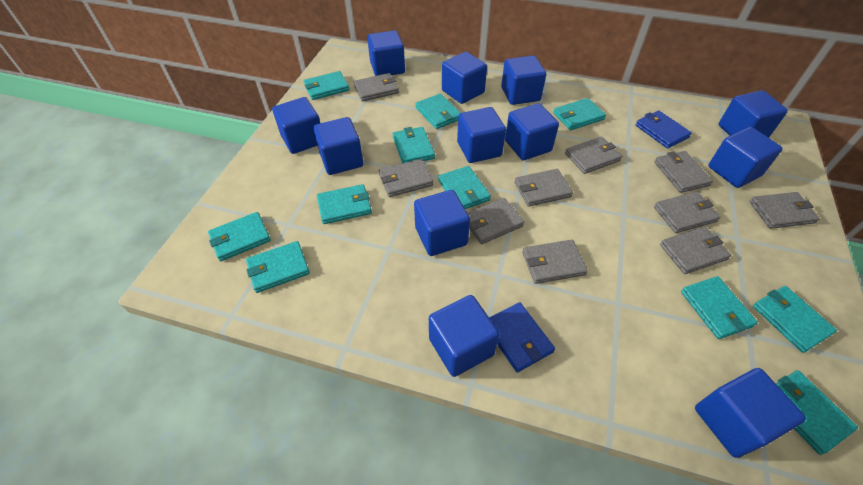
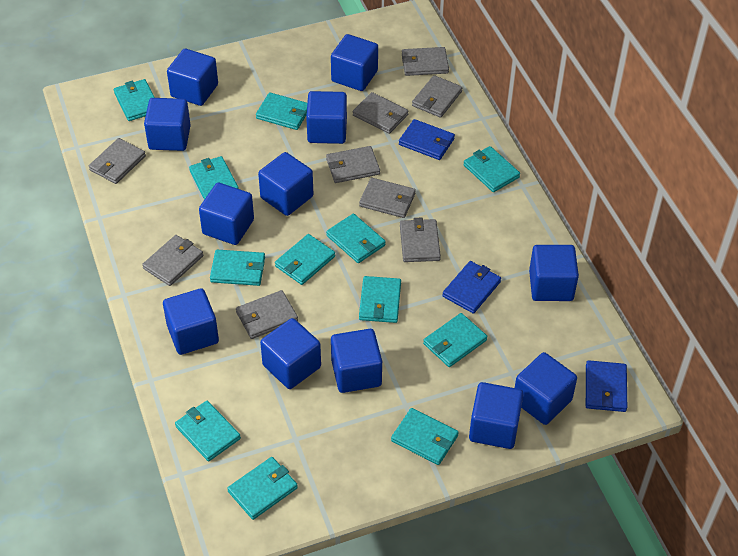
blue wallet: [489,302,555,373] [635,110,692,149] = 2 -> [399,119,455,160] [442,261,501,314] [586,360,627,412] = 3
grey wallet: [353,73,399,102] [379,159,433,197] [467,198,524,244] [514,169,573,207] [522,240,588,284] [565,137,622,174] [654,151,713,193] [654,192,721,233] [660,227,731,274] [749,192,820,229] = 10 -> [89,138,146,184] [142,235,203,286] [236,290,298,339] [326,146,380,183] [353,92,408,134] [359,178,416,218] [400,218,441,262] [402,47,449,76] [412,75,462,118] = 9
turquoise wallet: [208,212,271,261] [246,241,310,293] [304,71,349,100] [317,184,372,224] [392,127,435,163] [415,94,460,129] [438,166,491,209] [553,98,606,130] [681,276,758,339] [753,286,837,353] [777,370,858,455] = 11 -> [114,79,155,121] [175,401,241,462] [189,156,238,200] [210,250,265,286] [227,457,298,520] [256,92,307,130] [275,234,335,285] [326,213,386,263] [359,276,401,323] [391,408,459,465] [423,313,487,367] [463,146,520,192] = 12

